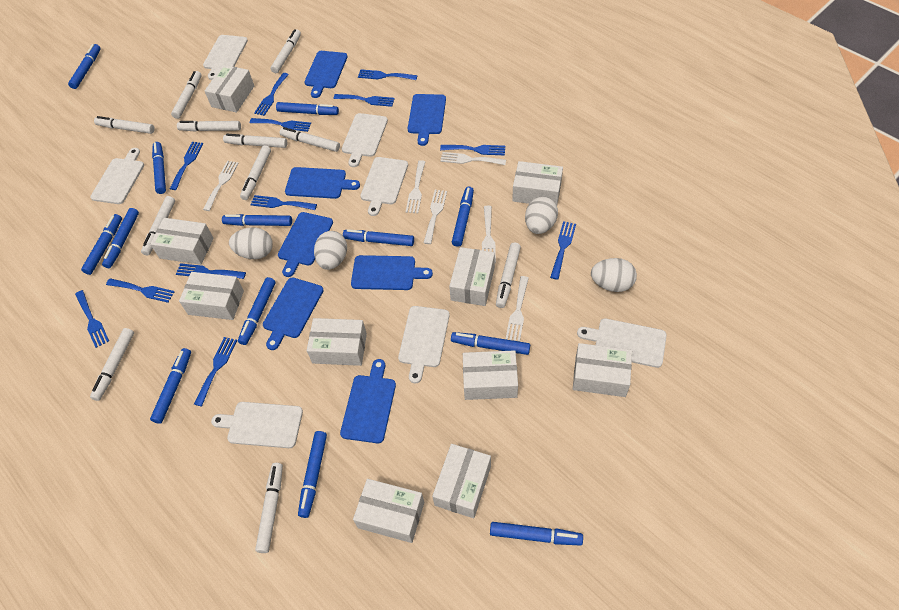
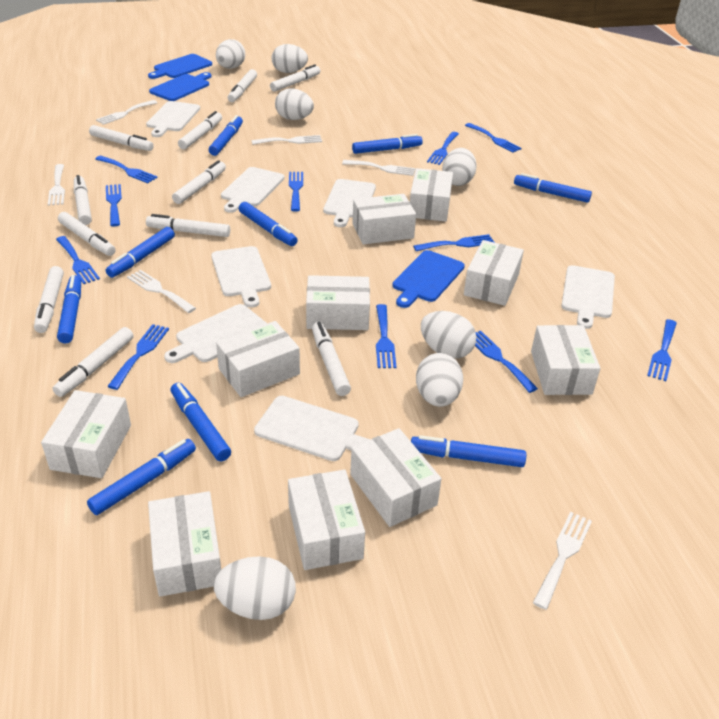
blue cutting board: [263,278,324,350] [278,212,333,277] [285,167,360,199] [304,51,348,98] [340,359,396,443] [351,255,433,290] [408,94,446,146] = 7 -> [148,54,212,79] [149,72,212,101] [392,250,465,308] = 3
blue fork: [75,290,109,348] [106,278,175,303] [170,142,203,190] [176,263,246,279] [194,337,237,407] [250,118,311,132] [251,195,317,210] [254,73,289,116] [334,94,395,107] [358,69,418,80] [440,145,505,155] [550,221,576,280] = 12 -> [56,236,100,284] [95,155,158,183] [106,184,122,226] [107,324,169,390] [289,172,303,212] [376,304,396,368] [413,234,495,251] [427,132,459,165] [465,123,522,153] [475,331,538,393] [647,319,677,381] = 11
blue marker: [68,44,100,89] [81,214,122,275] [102,208,139,268] [150,348,191,424] [152,142,166,194] [222,214,292,226] [238,277,276,345] [276,102,339,115] [298,431,327,518] [343,229,414,246] [451,332,530,355] [452,187,474,247] [490,522,583,546] = 13 -> [57,275,81,343] [87,439,196,515] [106,227,175,278] [171,383,231,461] [209,115,243,156] [239,202,298,246] [352,134,423,154] [411,435,526,467] [514,173,592,203] = 9
white egg: [229,227,273,259] [314,231,347,270] [525,196,558,234] [591,258,637,292] = 4 -> [214,556,296,620] [216,39,245,69] [272,44,308,73] [275,88,314,120] [416,353,463,407] [421,311,476,359] [442,148,477,186] = 7

